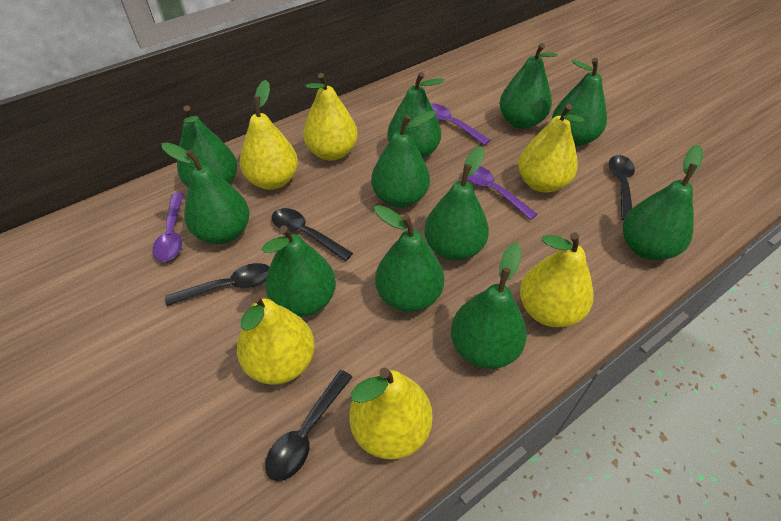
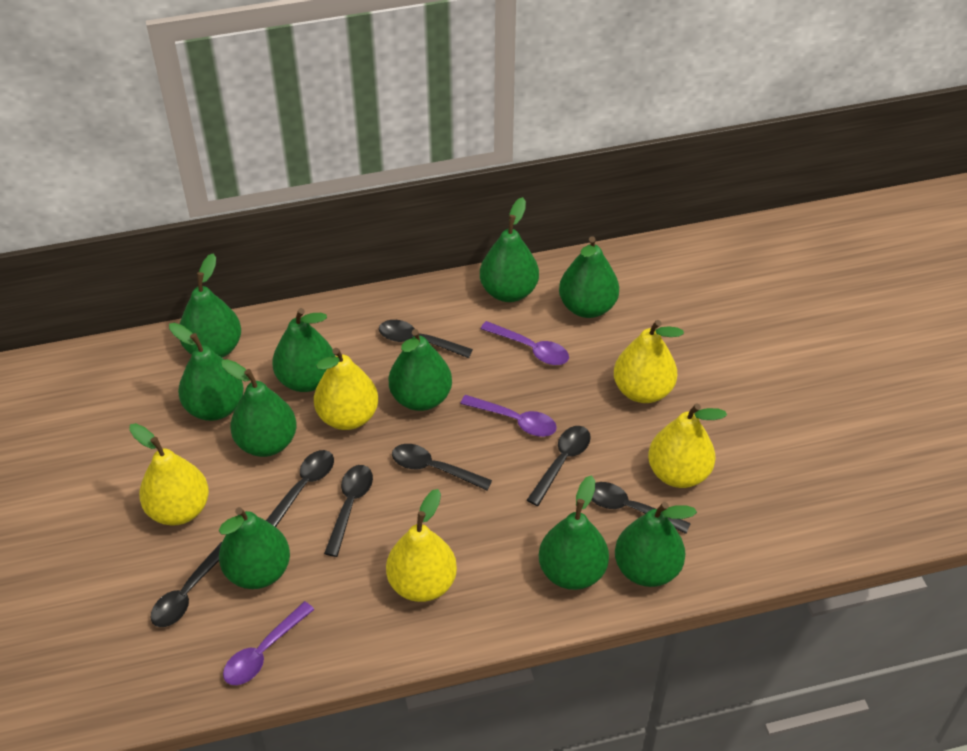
black spoon: [165,263,270,306] [265,370,352,481] [272,208,353,261] [609,155,635,220] = 4 -> [151,542,222,627] [266,450,334,527] [324,465,373,557] [379,320,473,358] [392,444,492,490] [527,426,591,506] [591,482,691,534] = 7
green pear: [162,142,249,244] [177,105,237,188] [262,226,336,317] [371,111,436,208] [374,205,444,312] [387,72,444,159] [424,146,489,261] [451,242,527,369] [499,43,558,129] [552,58,607,146] [623,145,703,260] = 11 -> [169,323,244,421] [180,253,241,358] [219,507,290,589] [221,359,297,457] [272,308,335,392] [389,329,452,411] [480,197,539,302] [539,475,609,590] [559,236,619,318] [615,502,697,587] = 10
yellow pear: [237,294,315,385] [240,80,298,190] [303,73,358,161] [349,368,433,460] [518,104,584,193] [520,232,594,327] = 6 -> [129,423,209,526] [314,348,378,430] [386,489,457,602] [614,320,684,403] [648,403,727,488] = 5

